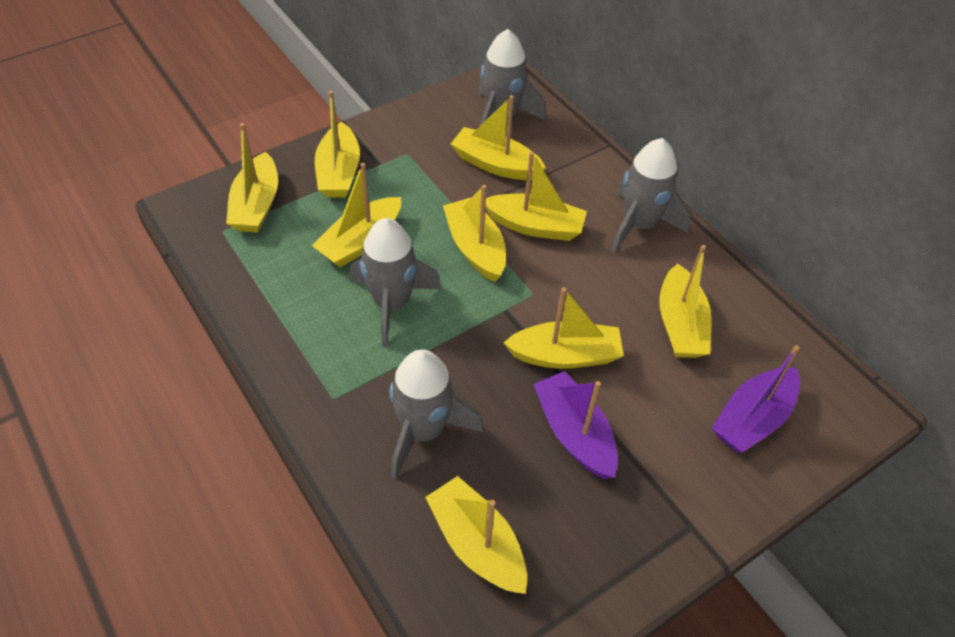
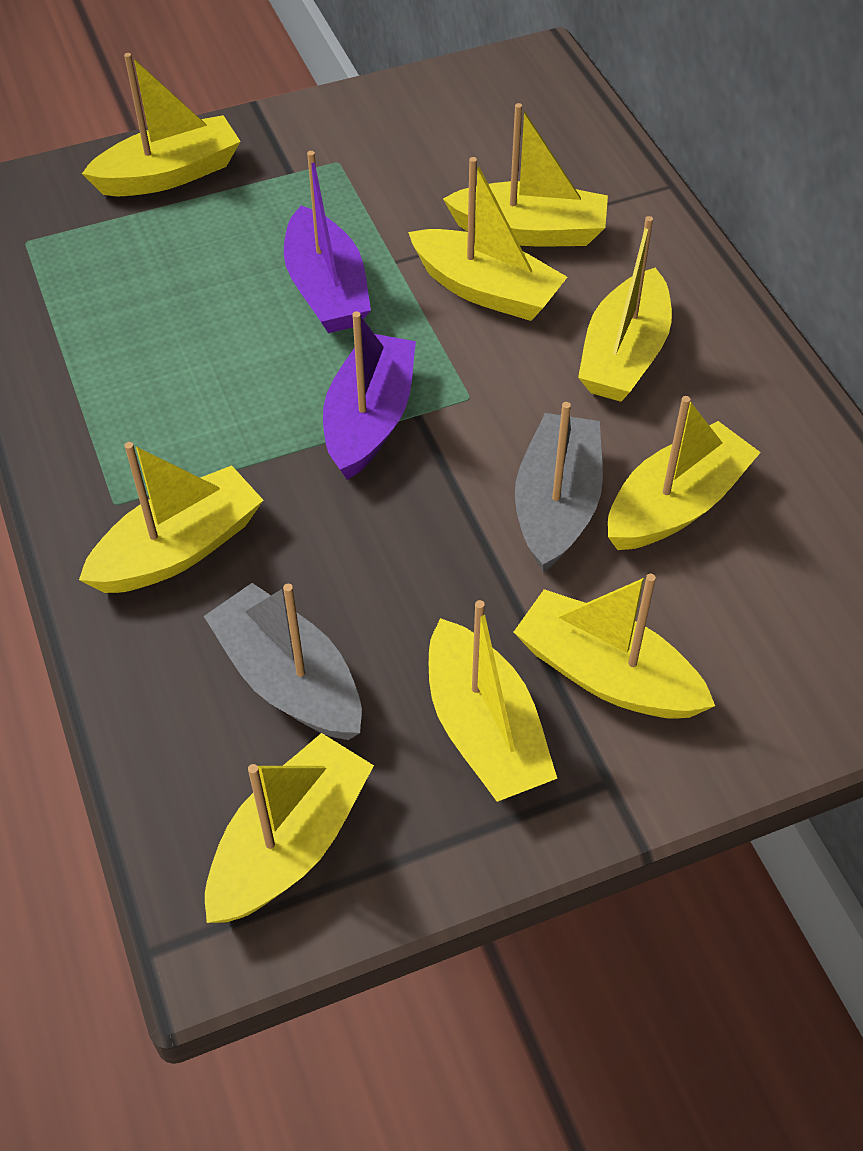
grey boat: none = 0 -> [204,583,362,740] [515,402,603,572] = 2
grey rocket: [350,218,441,347] [389,349,483,479] [478,29,545,125] [611,138,690,254] = 4 -> none = 0

